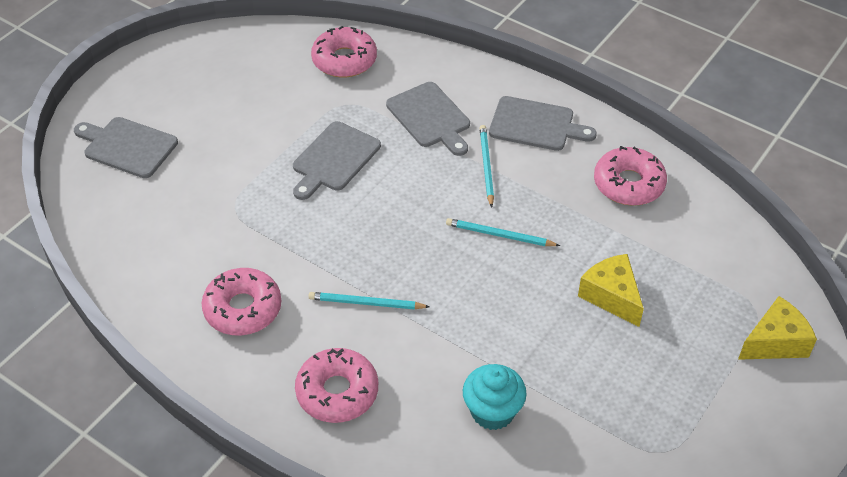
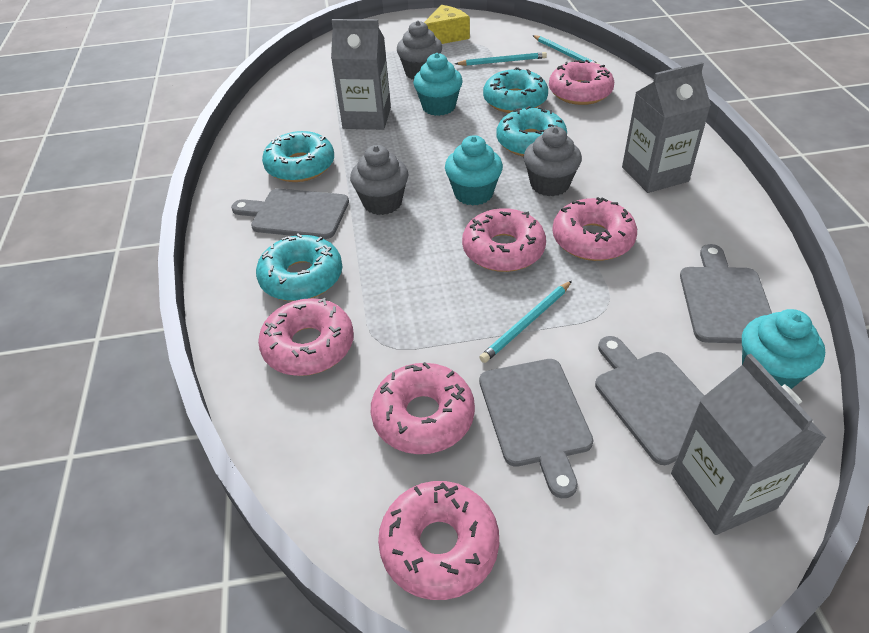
grey carton: none = 0 -> [331,19,391,130] [622,62,711,193] [671,354,827,535] = 3
grey cupcake: none = 0 -> [350,145,408,215] [397,21,442,79] [524,127,582,197] = 3
pink donut: [202,268,281,336] [295,348,378,423] [311,26,377,78] [594,146,667,206] = 4 -> [258,298,354,376] [371,362,475,454] [378,481,499,600] [462,208,546,272] [549,60,614,105] [552,197,637,261] = 6
turquoise cupcake: [463,364,527,430] = 1 -> [413,53,463,116] [445,135,503,206] [742,309,825,389] = 3
turquoise donut: none = 0 -> [256,233,343,301] [262,131,334,182] [483,67,548,113] [497,106,567,157] = 4
yellow cheese: [578,254,644,327] [738,296,817,360] = 2 -> [424,5,470,44] = 1

